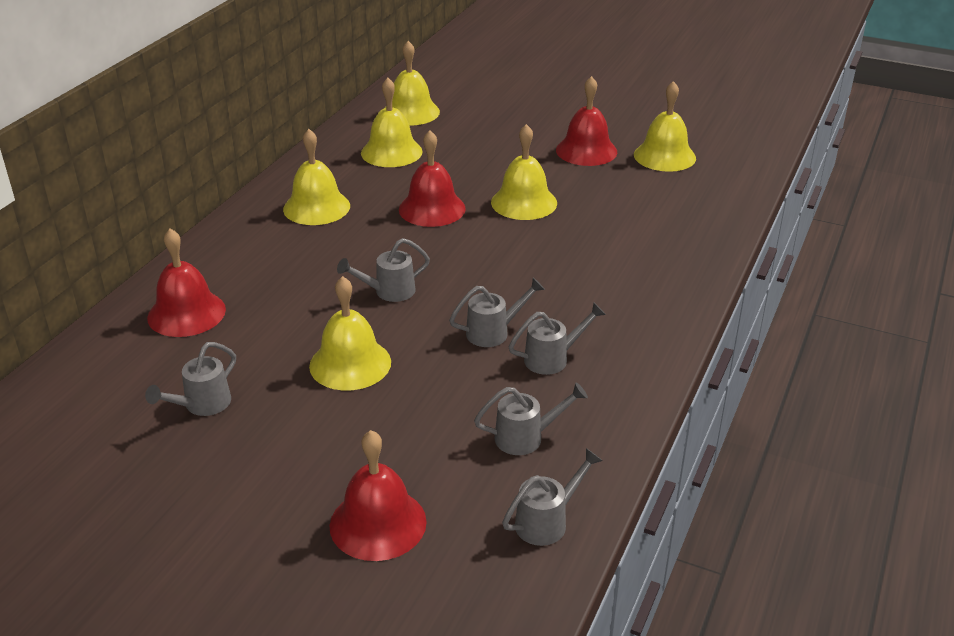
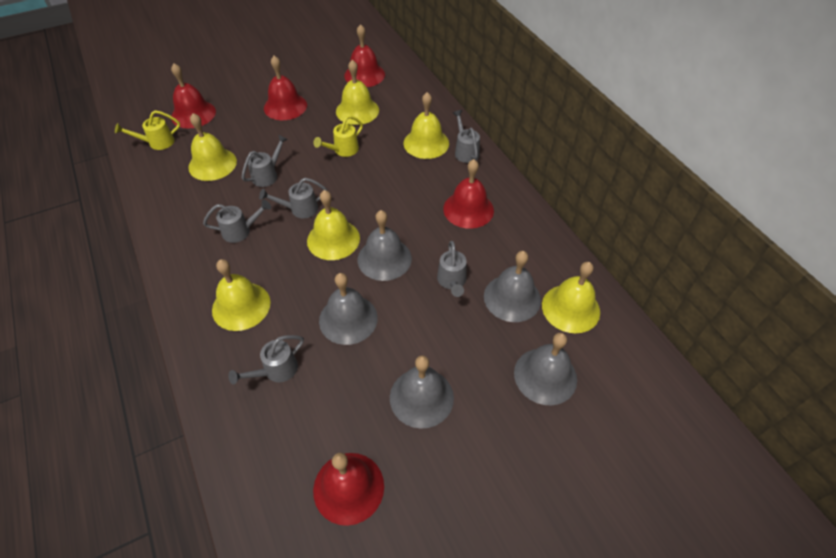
grey bell: none = 0 -> [319,273,378,345] [358,210,412,281] [390,356,454,429] [484,251,541,322] [514,333,577,405] = 5
red bell: [147,229,226,337] [330,430,427,561] [399,130,466,227] [556,76,617,166] = 4 -> [171,63,216,129] [264,56,307,120] [313,453,384,526] [344,24,385,87] [443,159,494,229] = 5
yellow watering can: none = 0 -> [115,110,180,150] [313,116,363,157] = 2

